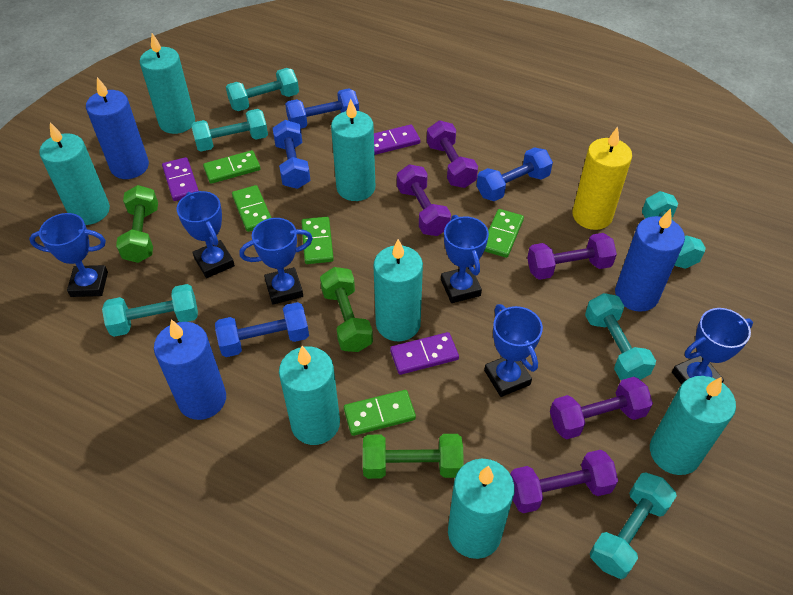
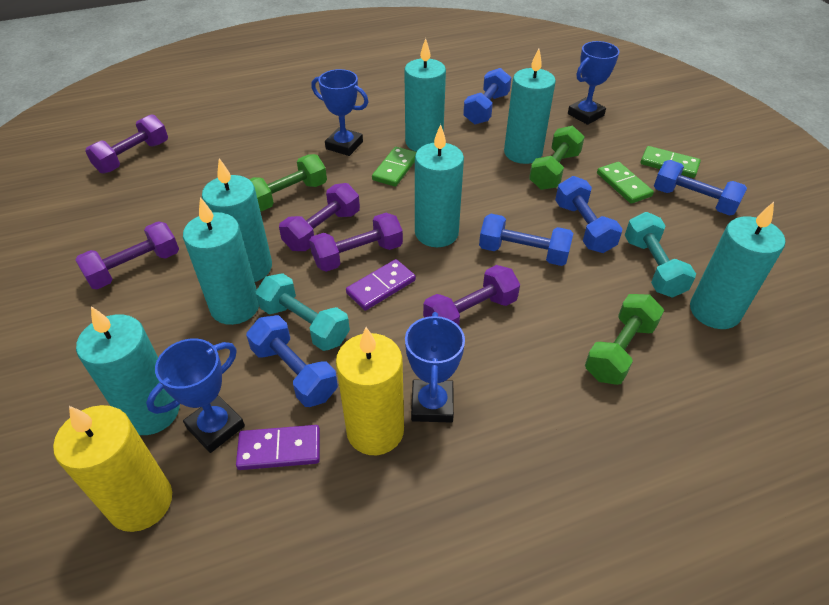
blue candle: [86,77,149,179] [154,319,226,420] [615,208,685,312] = 3 -> none = 0
blue dumbbell: [215,302,309,357] [273,120,311,189] [285,88,359,128] [476,147,553,201] = 4 -> [246,315,338,407] [463,68,512,125] [479,214,573,266] [555,176,622,253] [654,160,747,216] = 5
blue trophy: [29,213,108,297] [177,191,235,278] [239,218,313,305] [441,215,489,303] [484,304,543,397] [672,308,753,385] = 6 -> [146,338,245,453] [311,69,368,156] [405,312,465,423] [568,41,620,125] = 4
green domino: [203,150,260,184] [232,185,271,232] [301,217,334,264] [344,390,416,436] [485,209,524,258] = 5 -> [372,147,416,187] [597,162,654,204] [641,146,701,178] = 3
purple domino: [162,157,199,201] [374,125,420,155] [390,332,459,375] = 3 -> [236,425,320,470] [346,259,416,310] = 2
turquoise dumbbell: [102,284,198,337] [191,109,268,152] [226,68,299,111] [585,293,656,380] [590,472,677,579] [642,191,706,269] = 6 -> [256,273,350,351] [625,212,696,298] = 2
yellow candle: [572,126,632,230] = 1 -> [53,405,172,532] [336,327,404,455] = 2

